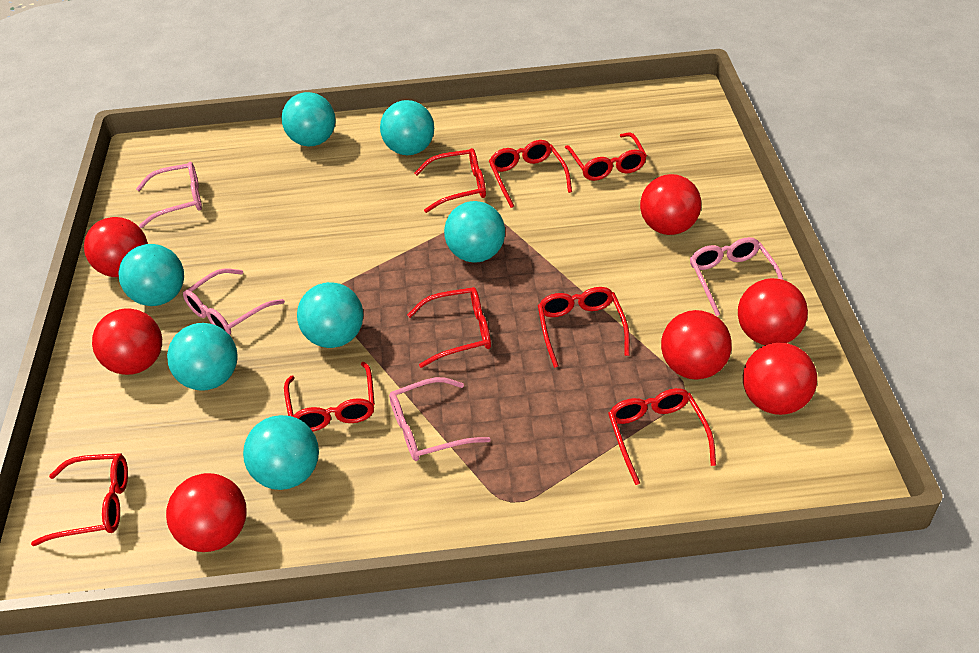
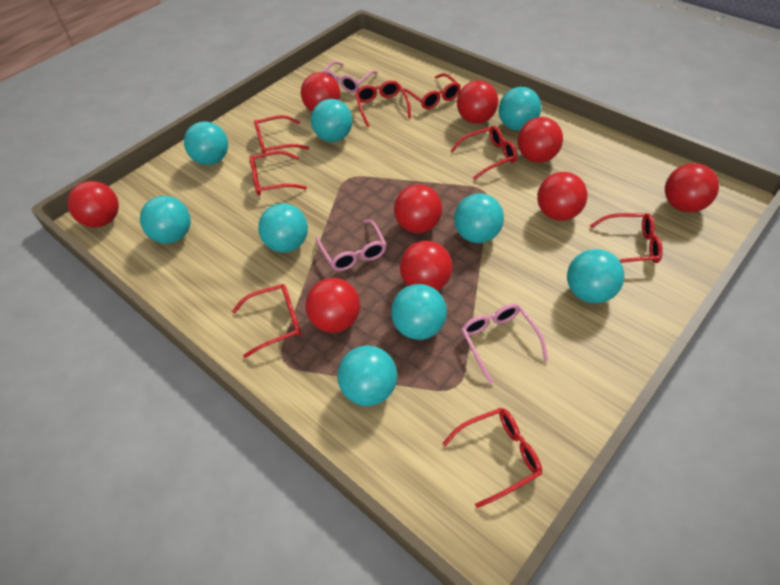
pink glasses: [136,162,202,228] [183,268,285,335] [389,377,491,461] [690,237,783,316] = 4 -> [316,220,386,271] [322,61,378,93] [461,304,548,384] = 3
red ball: [84,217,148,277] [92,308,162,375] [166,473,247,552] [640,174,701,235] [661,310,732,380] [738,278,808,345] [743,343,817,415] = 7 -> [67,181,119,227] [301,72,340,111] [305,278,360,333] [394,184,442,233] [400,241,452,291] [457,80,498,124] [518,117,563,163] [537,172,588,221] [665,163,719,213] = 9
turquoise ball: [118,244,184,306] [167,323,237,391] [243,415,319,490] [282,92,336,147] [297,282,363,348] [380,100,434,155] [444,201,505,263] = 7 -> [140,196,191,244] [184,121,228,165] [258,203,308,253] [311,99,352,142] [337,345,397,406] [391,284,447,340] [454,193,504,243] [498,87,541,131] [567,249,624,303] = 9

